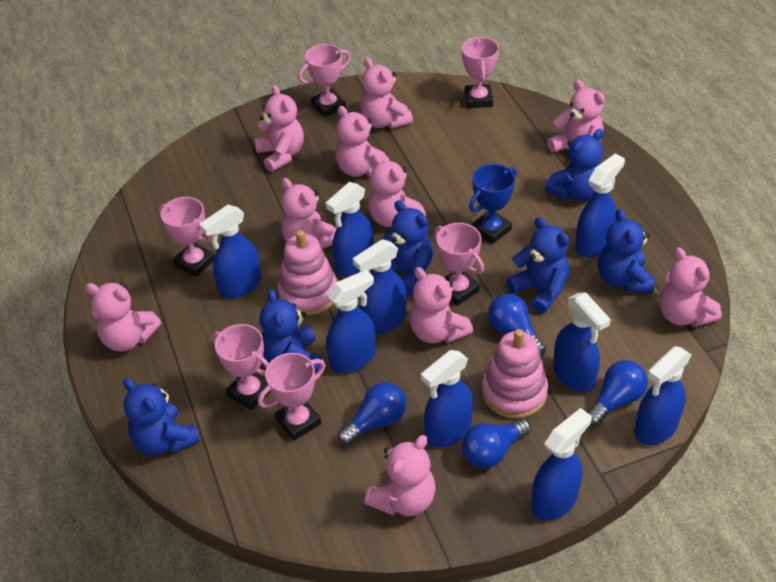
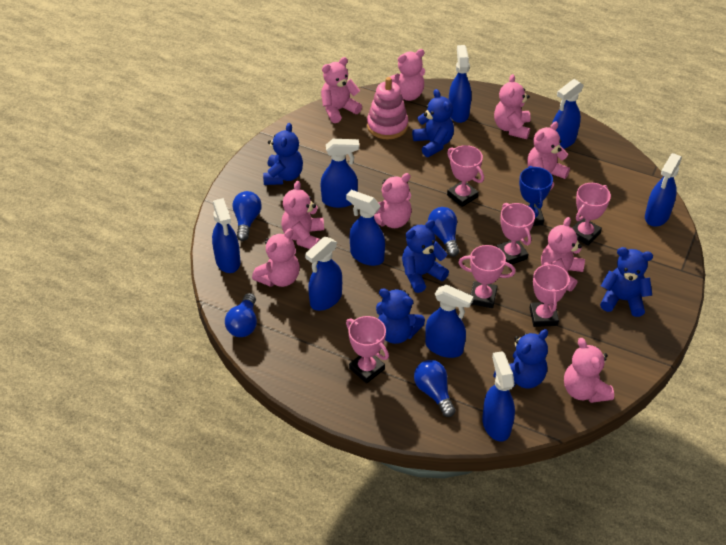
pink stacking toy: [278,230,337,315] [482,329,548,419] = 2 -> [367,77,408,140] = 1
pink teddy bear: [85,283,161,351] [254,85,304,172] [281,178,337,249] [336,106,390,177] [360,58,413,129] [364,435,436,516] [368,154,426,227] [410,267,473,343] [547,80,605,153] [659,247,722,327] = 10 -> [252,228,299,287] [281,181,324,249] [321,57,362,123] [374,173,412,228] [390,49,425,101] [494,74,531,139] [527,121,570,190] [541,217,585,291] [564,338,614,403] = 9

